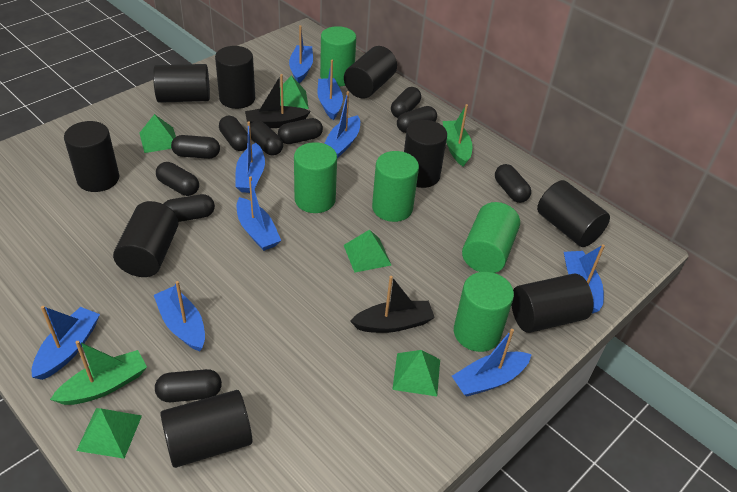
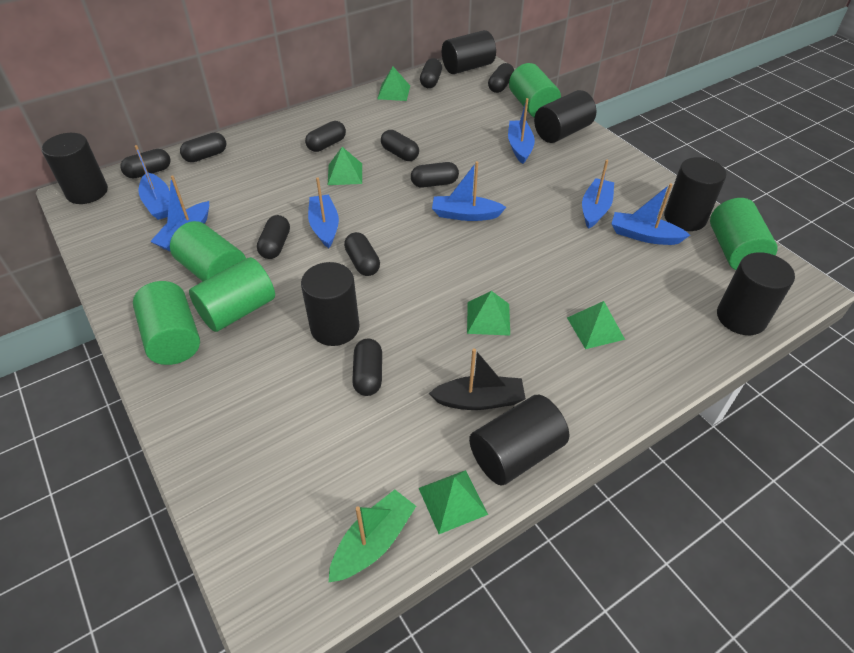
black boat: [245,74,311,128] [350,276,435,333] = 2 -> [429,348,526,410] = 1
black cylinder: [64,121,119,192] [113,201,178,277] [153,64,210,103] [160,390,252,468] [215,46,255,109] [344,46,397,99] [404,120,447,188] [512,273,594,333] [537,180,610,247] = 9 -> [42,133,108,204] [301,262,360,346] [442,30,496,74] [469,395,569,485] [534,90,596,143] [664,157,727,231] [717,252,795,335] = 7
blue boat: [32,306,100,380] [154,281,205,351] [236,121,265,193] [237,176,281,251] [289,25,313,83] [317,60,343,120] [324,91,360,159] [452,329,532,397] [564,244,605,314] = 9 -> [135,145,170,220] [150,175,209,251] [308,177,339,248] [432,161,506,221] [508,98,535,164] [582,160,614,229] [612,183,690,245] = 7
green boat: [50,341,147,405] [443,104,472,167] = 2 -> [329,489,416,582] = 1

